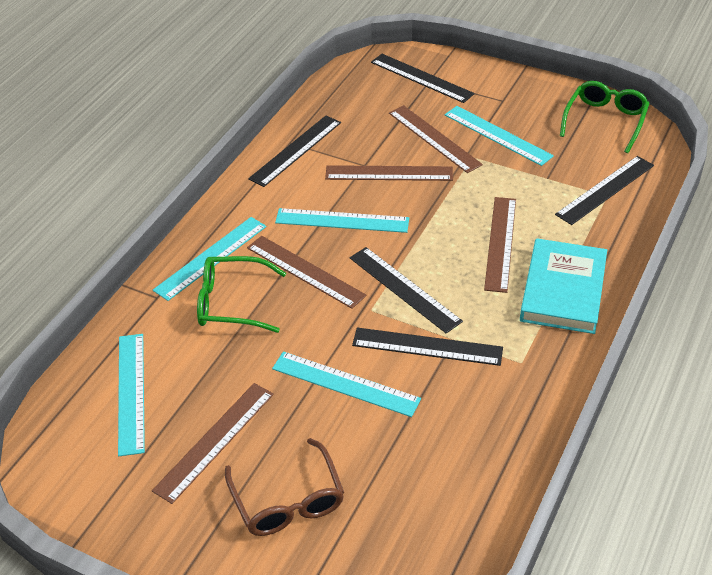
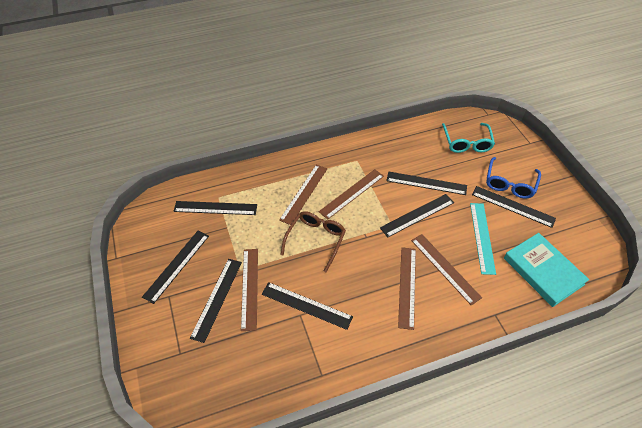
black ruler: [248,116,341,187] [350,247,463,334] [352,328,503,366] [371,54,475,103] [555,156,654,225] = 5 -> [142,231,209,304] [173,201,257,215] [190,259,242,343] [262,282,353,330] [380,194,454,237] [386,172,467,195] [472,186,556,228] = 7
blue glasses: none = 0 -> [486,157,541,199] = 1
green glasses: [197,256,286,333] [560,81,650,153] = 2 -> none = 0
turquoise glasses: none = 0 -> [442,123,495,153] = 1
turquoise ruler: [118,334,145,456] [153,217,266,301] [272,351,421,417] [275,208,409,233] [445,106,554,166] = 5 -> [470,203,496,275] = 1

